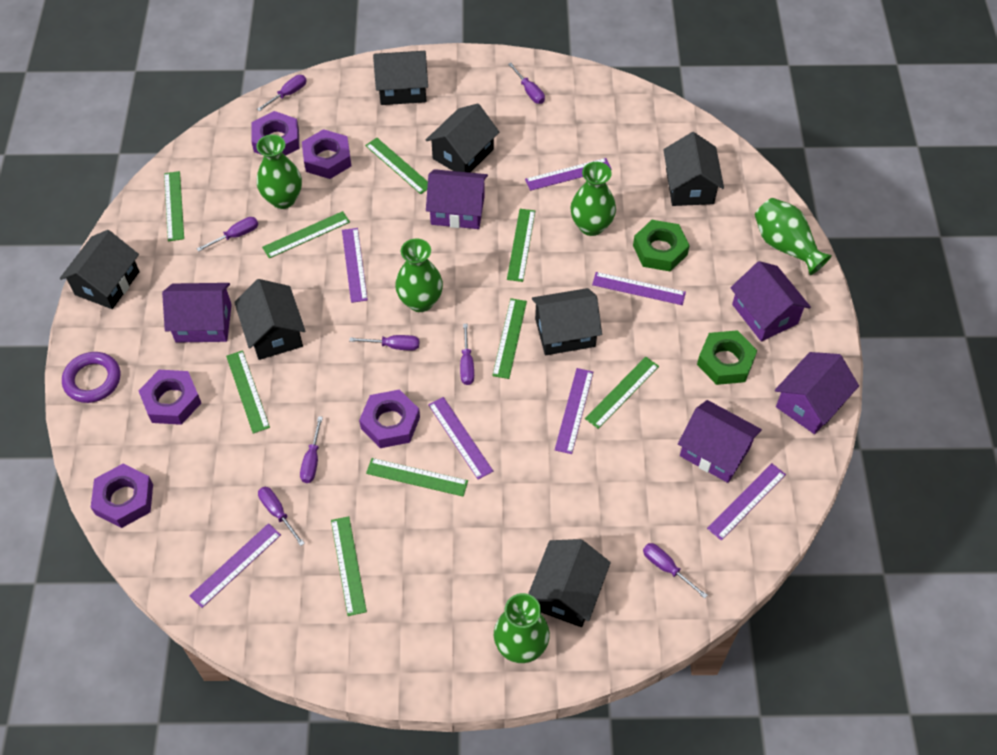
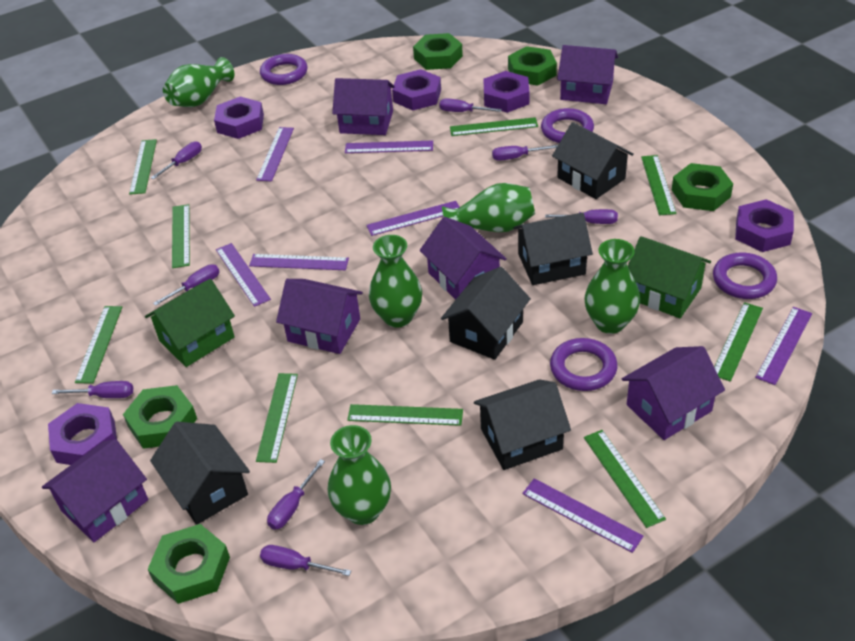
black house: [60,230,140,309] [234,279,305,360] [373,51,428,105] [426,103,499,173] [528,539,611,627] [532,288,602,355] [663,132,724,206] = 7 -> [150,422,250,525] [441,267,531,360] [474,379,571,470] [513,212,593,285] [552,122,634,199] = 5
green house: none = 0 -> [145,279,235,367] [628,236,711,318] = 2
green nut: [633,220,690,272] [697,330,757,385] = 2 -> [123,385,197,449] [148,524,230,604] [413,33,463,70] [508,46,557,85] [672,163,733,211] = 5
purple house: [162,283,232,343] [426,169,488,229] [678,400,762,483] [730,261,811,342] [775,352,859,434] = 5 -> [42,439,148,542] [276,279,363,354] [332,78,395,135] [420,217,507,300] [557,45,618,104] [622,346,725,440] = 6
purple ring: [62,352,120,403] = 1 -> [260,54,308,85] [541,108,594,143] [550,338,618,391] [713,252,777,299] = 4

